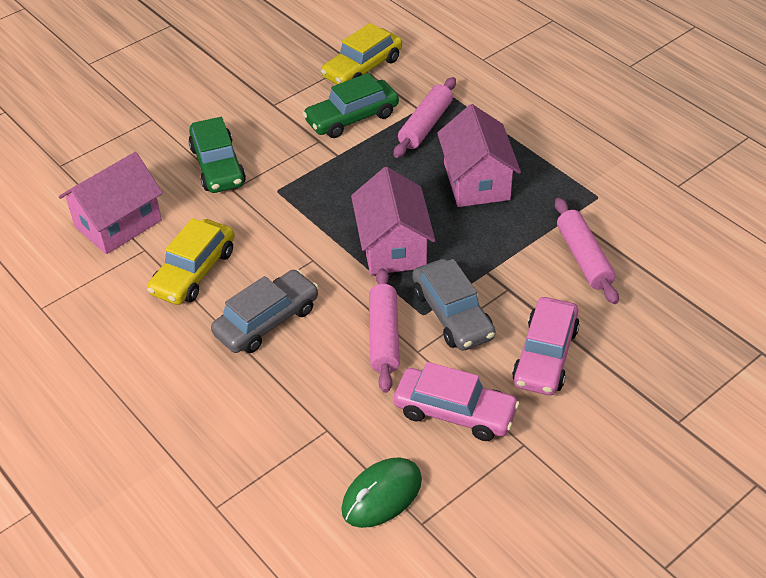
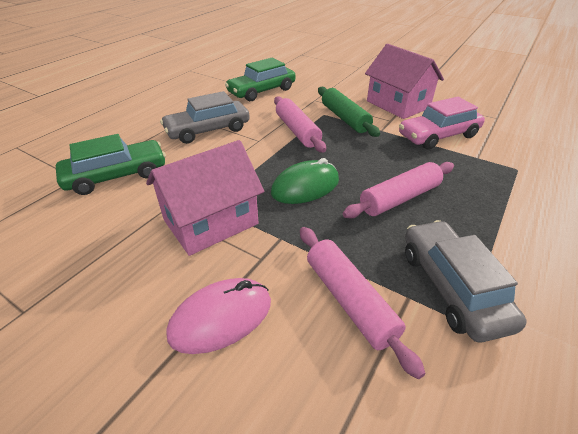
green rolling pin: none = 0 -> [318,87,380,137] = 1
pink car: [394,362,520,441] [512,297,580,395] = 2 -> [399,97,485,149] = 1
pink house: [59,152,163,254] [351,167,435,275] [437,104,521,207] = 3 -> [146,140,264,256] [365,44,444,119] = 2
pink mouse: none = 0 -> [166,278,271,354] = 1
yellow car: [147,218,235,305] [321,23,402,85] = 2 -> none = 0

